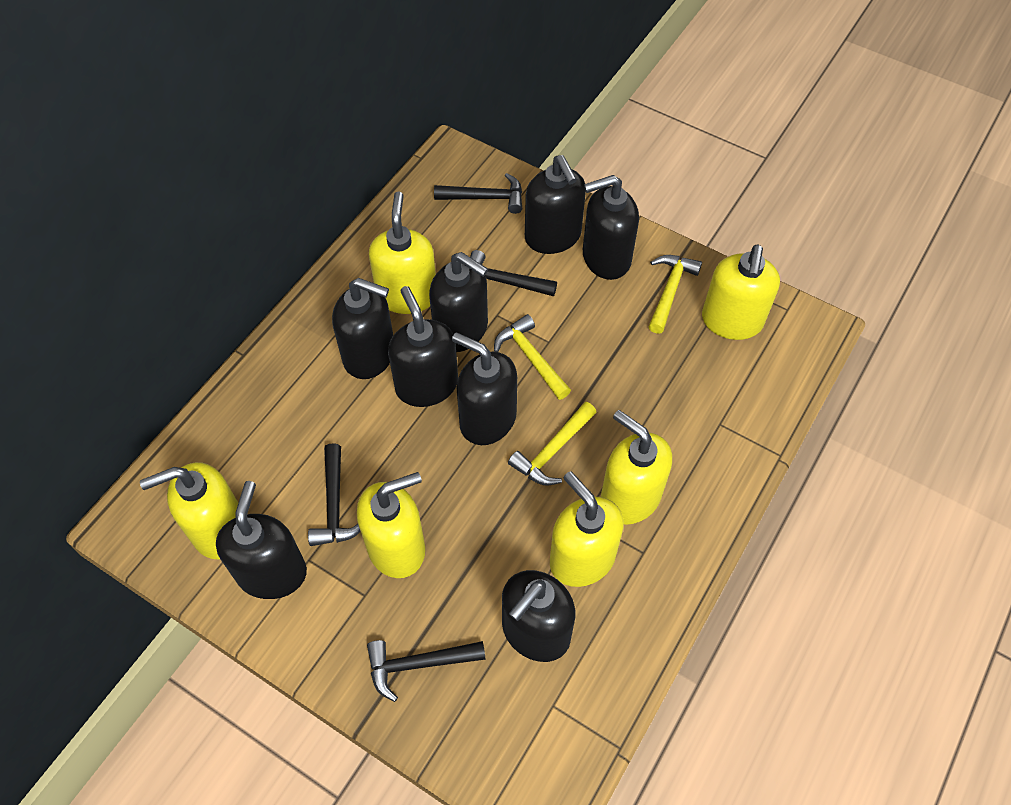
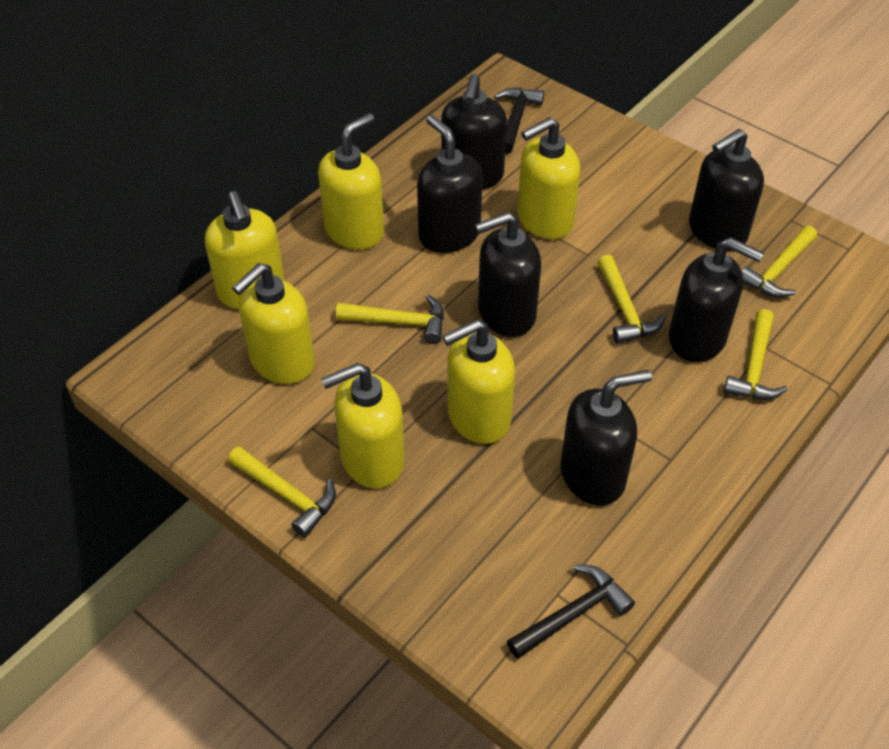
black hammer: [308,443,360,546] [367,640,486,702] [434,173,522,214] [470,250,557,296] = 4 -> [494,88,544,154] [507,564,635,659] = 2
black soap dispenser: [216,481,307,599] [332,278,393,379] [388,286,458,407] [429,252,488,352] [452,333,517,445] [502,570,576,662] [525,155,586,254] [583,175,639,280] = 8 -> [417,115,483,253] [441,74,507,189] [475,212,541,337] [560,370,652,506] [669,237,764,362] [689,129,764,251] = 6
yellow hammer: [494,314,571,400] [508,402,597,485] [648,255,702,334] = 3 -> [228,446,336,537] [336,294,444,344] [597,255,666,344] [724,309,788,400] [741,225,817,298] = 5

